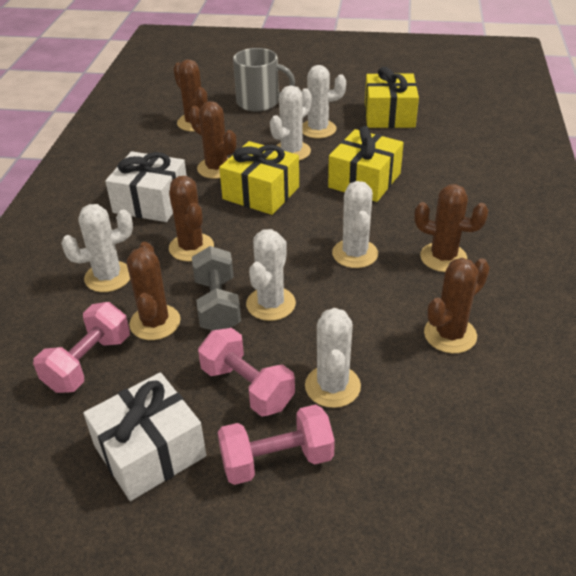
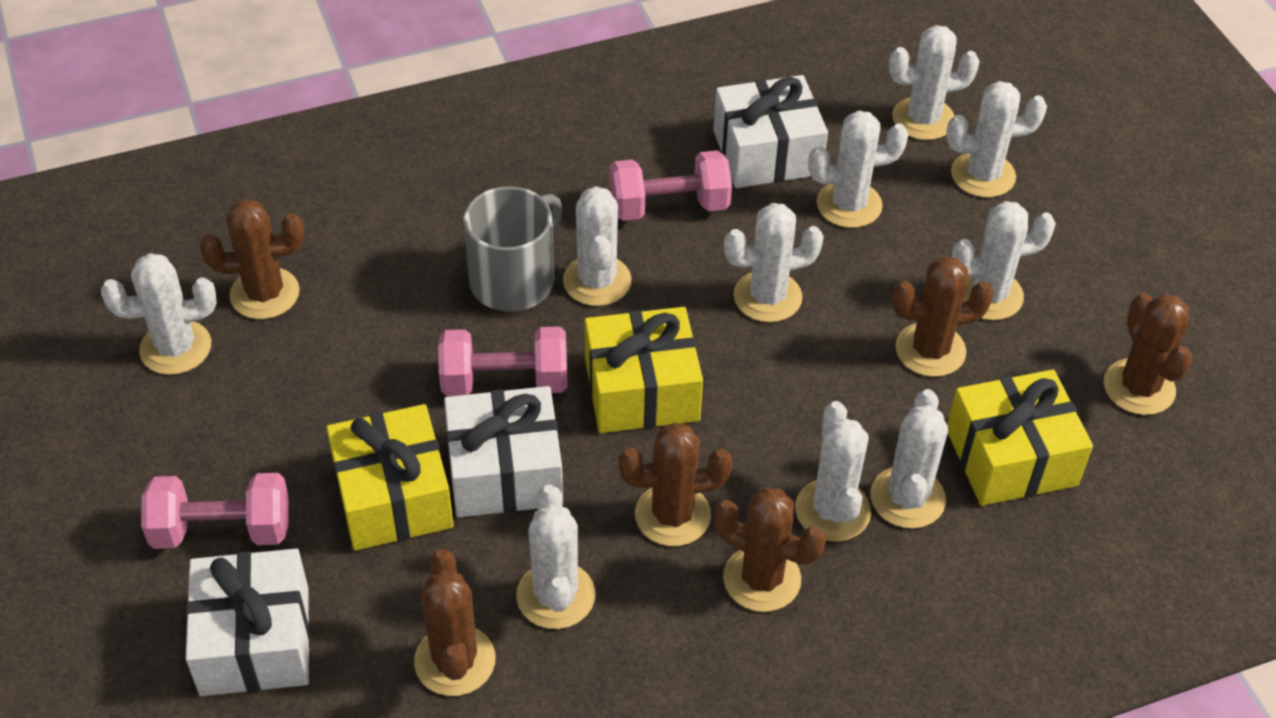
grey dumbbell: [192,246,241,330] = 1 -> none = 0
white cactus: [61,204,133,292] [246,229,296,321] [270,86,312,161] [297,65,346,138] [305,308,361,408] [332,181,378,268] = 6 -> [101,253,217,375] [516,485,595,629] [563,186,631,306] [724,203,824,322] [795,401,871,542] [808,110,908,228] [870,389,948,529] [889,25,980,140] [946,81,1047,197] [951,201,1056,320] = 10
white gift: [83,372,206,501] [105,151,187,222] = 2 -> [185,549,310,696] [444,386,563,518] [713,75,828,188] = 3

